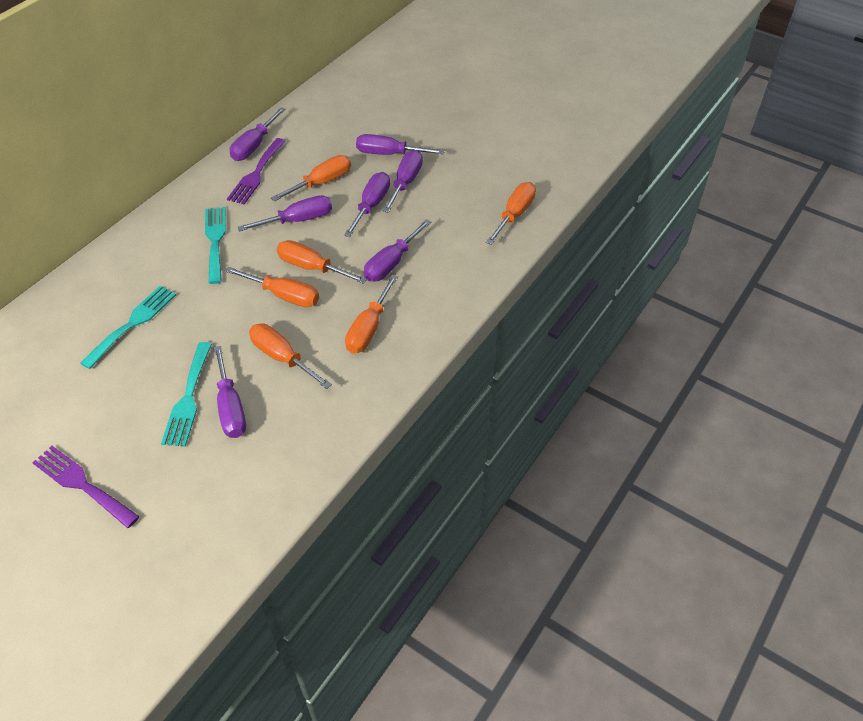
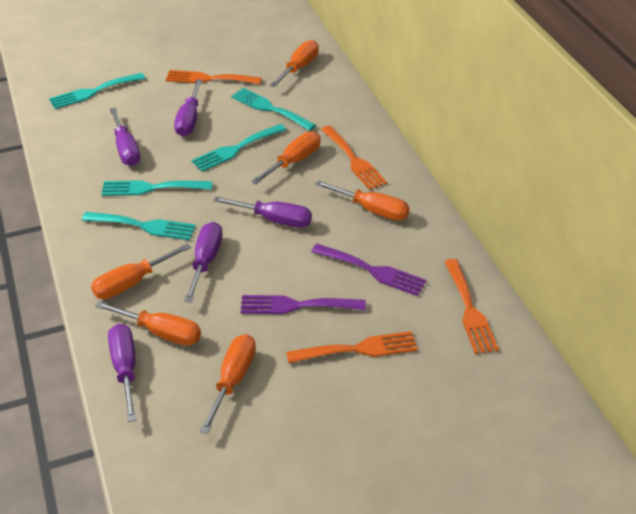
orange fork: none = 0 -> [166,70,262,84] [286,331,418,363] [321,125,387,190] [444,259,499,354] = 4
purple screwdriver: [214,346,246,438] [230,107,286,161] [238,195,332,231] [344,172,390,237] [356,134,445,155] [364,219,431,282] [383,150,423,213] = 7 -> [108,324,136,422] [110,108,140,166] [174,79,202,137] [184,222,223,302] [213,197,312,228] = 5
turquoise fork: [80,286,176,369] [161,342,212,447] [205,207,226,284] = 3 -> [49,73,145,109] [82,212,196,240] [101,180,212,196] [191,124,287,171] [231,88,316,131] = 5

